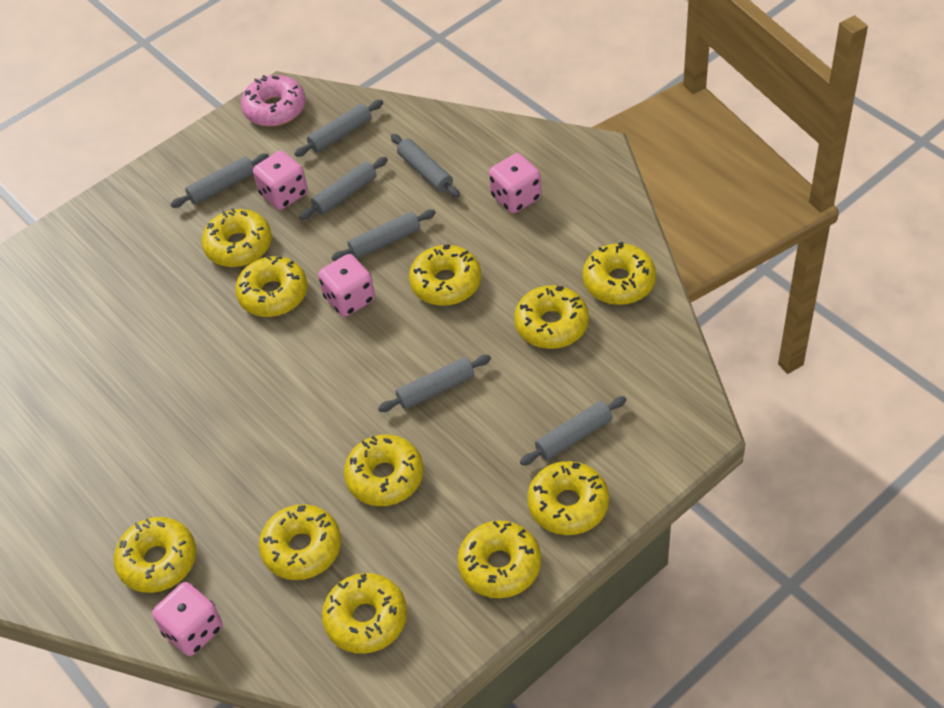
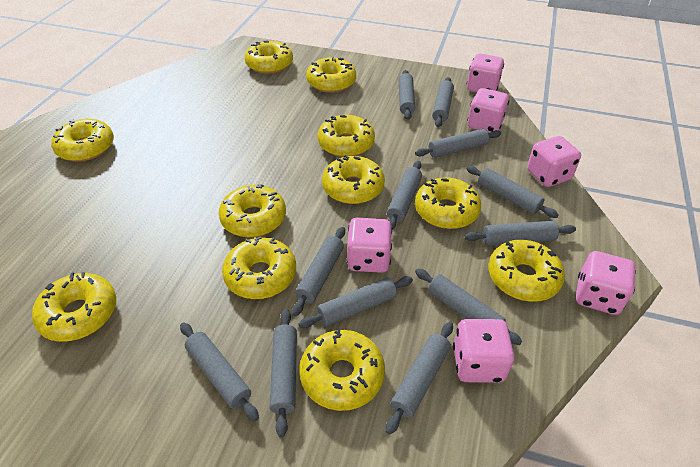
grey rolling pin: [170,154,269,208] [294,100,383,157] [299,157,388,220] [332,209,436,261] [378,355,491,412] [391,134,460,198] [520,396,627,466] = 7 -> [180,322,259,421] [269,309,297,437] [292,227,345,316] [298,276,413,328] [386,322,453,435] [387,161,422,230] [399,70,415,120] [415,129,501,158] [415,268,522,345] [432,77,454,127] [464,221,576,245] [466,166,559,218] = 12
pink dice: [152,582,222,656] [253,151,308,210] [318,254,375,317] [489,153,541,213] = 4 -> [347,218,392,273] [453,319,514,383] [467,54,504,92] [467,88,509,133] [527,136,581,187] [576,251,636,315] = 6
pink donut: [241,75,306,127] = 1 -> none = 0

